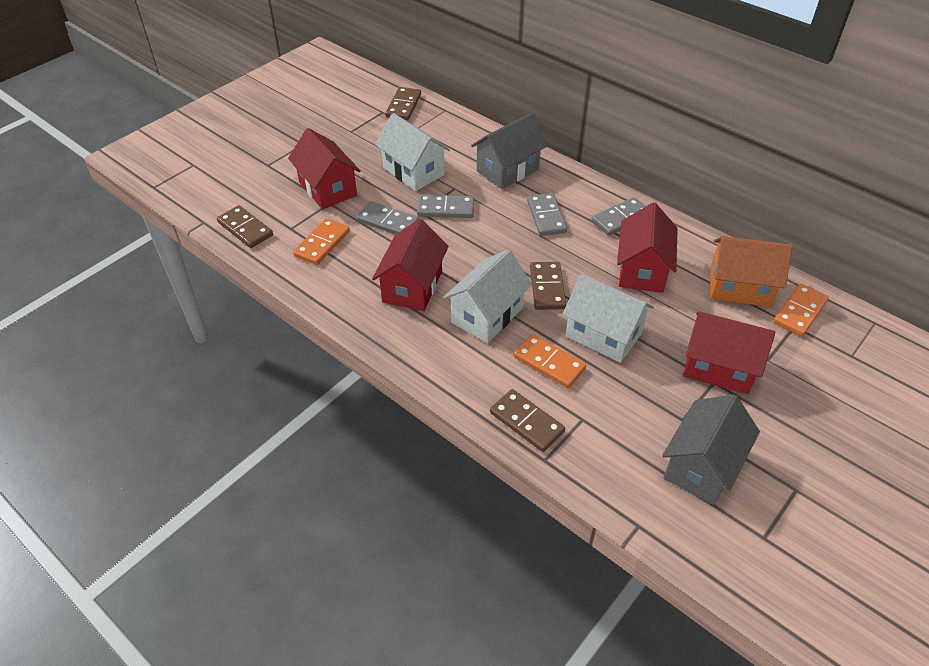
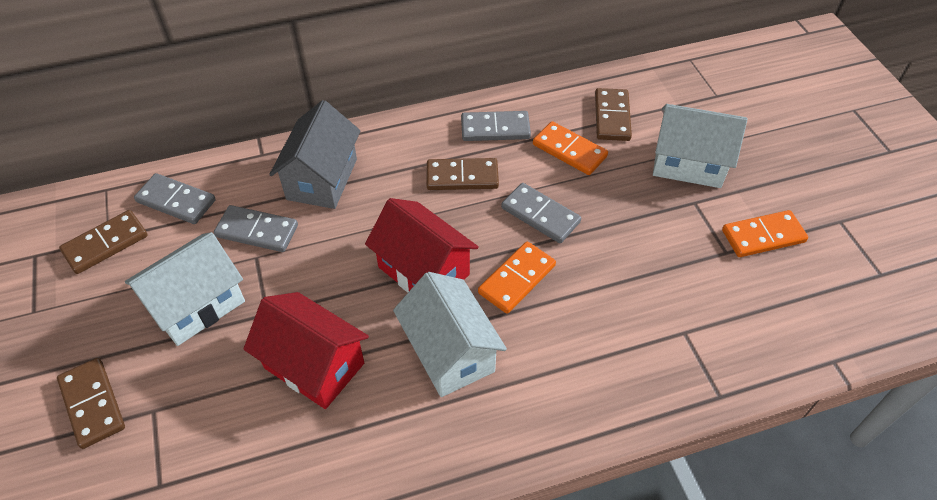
grey house: [471,113,547,189] [662,394,760,505] = 2 -> [269,100,361,209] = 1
orange house: [710,236,792,307] = 1 -> none = 0
red house: [288,128,361,210] [372,219,449,311] [617,203,678,293] [683,311,775,394] = 4 -> [243,292,369,409] [365,198,479,292] = 2

